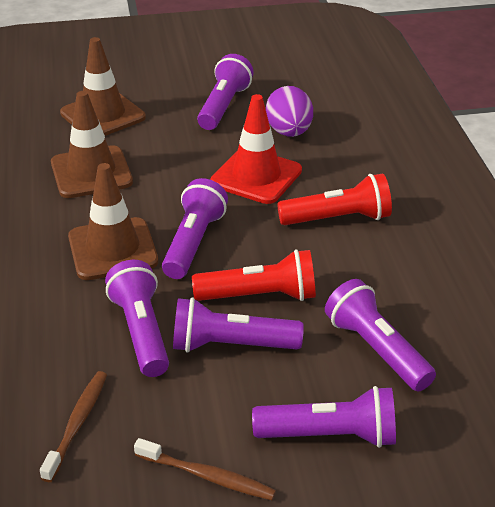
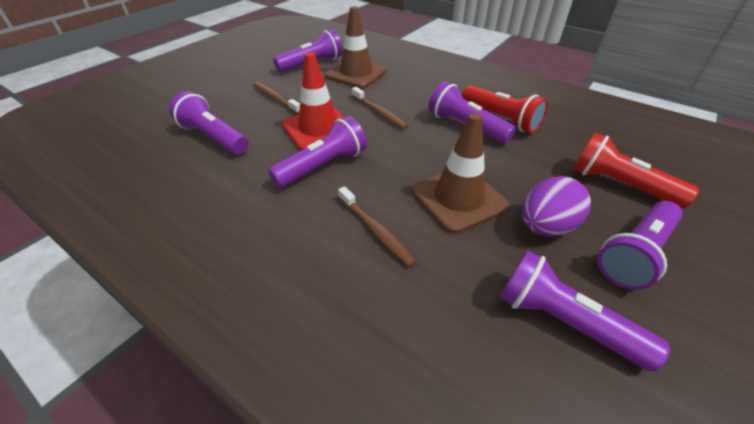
brown toothbrush: [40,371,107,482] [134,438,276,500] = 2 -> [253,82,300,114] [338,186,417,267] [352,87,408,129] = 3
brown traffic cone: [51,91,133,198] [60,37,146,136] [68,163,158,280] = 3 -> [325,7,387,88] [411,113,509,233] = 2

